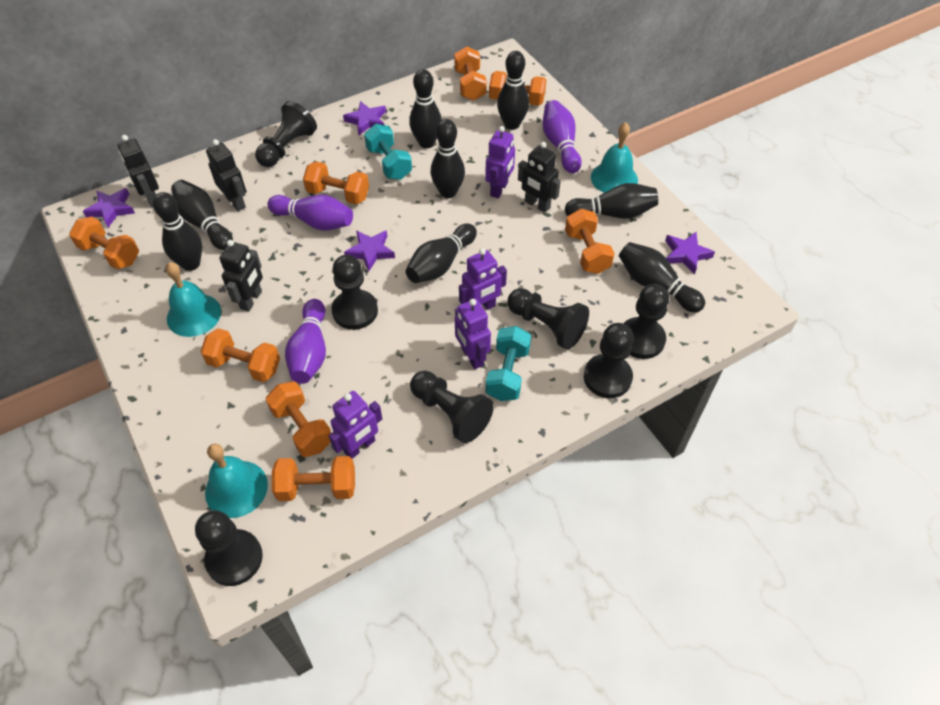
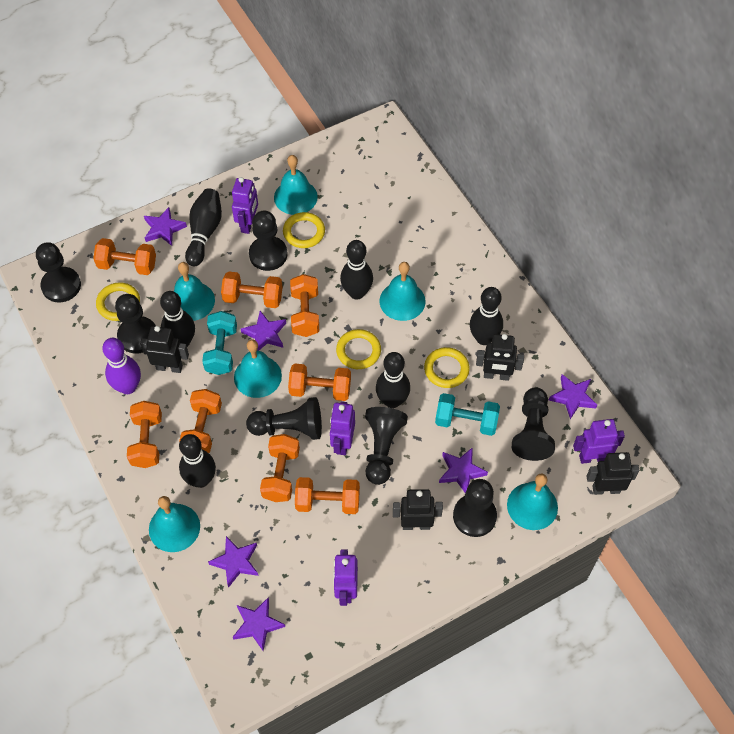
black bowling pin: [153,192,202,271] [171,180,233,250] [406,223,477,283] [409,69,442,148] [430,119,465,198] [497,51,529,130] [565,183,658,219] [619,242,705,313] = 8 -> [160,291,195,347] [179,434,216,488] [185,188,222,267] [340,240,373,300] [376,352,410,408] [470,287,503,345] = 6
purple bowling pin: [267,195,353,231] [285,299,326,384] [543,100,582,173] = 3 -> [102,338,141,394] = 1
purple star: [83,188,135,228] [343,101,386,135] [344,230,395,271] [665,232,715,274] = 4 -> [144,207,187,246] [208,536,258,588] [233,597,285,651] [241,311,286,351] [439,447,488,493] [549,374,597,419] = 6
turquoise bell: [166,262,221,337] [205,444,268,518] [591,122,638,193] = 3 -> [149,496,200,552] [174,262,215,321] [234,339,282,398] [274,155,318,215] [379,262,426,321] [507,474,558,530] = 6
yellow ring: none = 0 -> [96,282,140,321] [283,212,325,248] [336,329,381,369] [424,347,470,388] = 4

